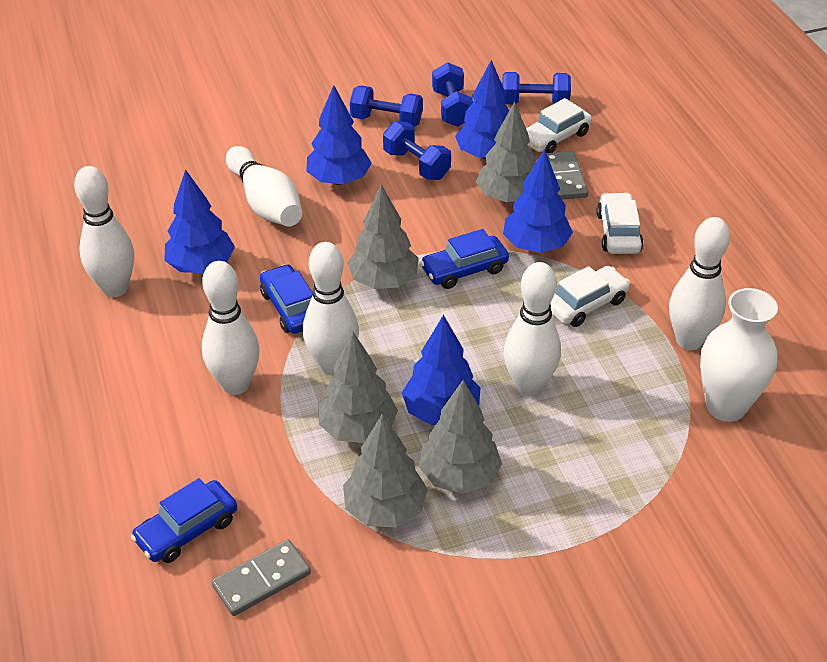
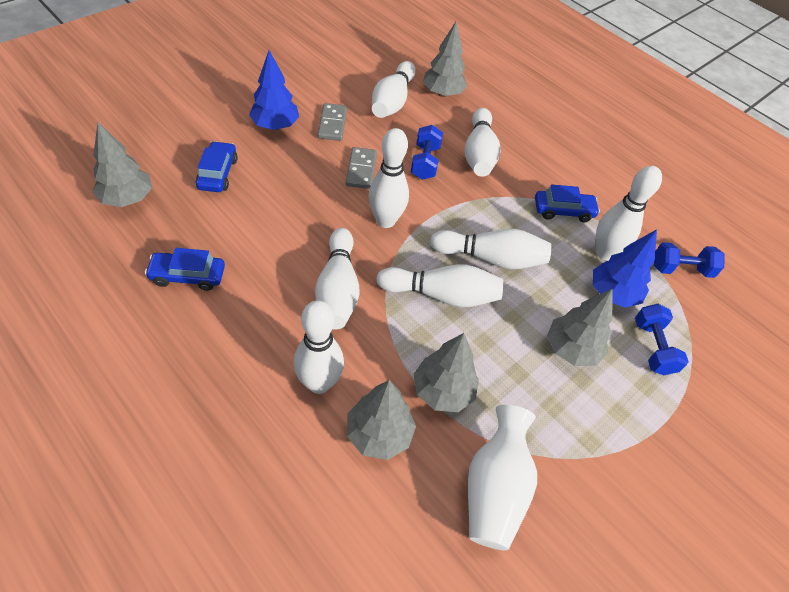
blue dumbbell: [350,85,423,127] [383,121,451,180] [432,62,473,127] [502,72,571,104] = 4 -> [411,125,443,180] [635,304,689,376] [654,242,725,278] = 3
blue tree: [164,169,235,273] [306,85,372,185] [402,315,480,425] [455,60,509,159] [503,149,573,253] = 5 -> [249,50,299,130] [593,229,657,308] = 2
white bowling pin: [74,166,134,297] [202,261,259,395] [226,146,302,226] [303,242,359,376] [504,262,561,396] [669,217,730,350] = 6 -> [294,300,344,394] [315,228,360,329] [369,128,409,228] [372,61,416,118] [376,264,504,307] [430,229,552,269] [464,108,501,177] [595,166,662,260] = 8
white car: [526,98,592,153] [550,266,630,327] [597,192,643,254] = 3 -> none = 0

